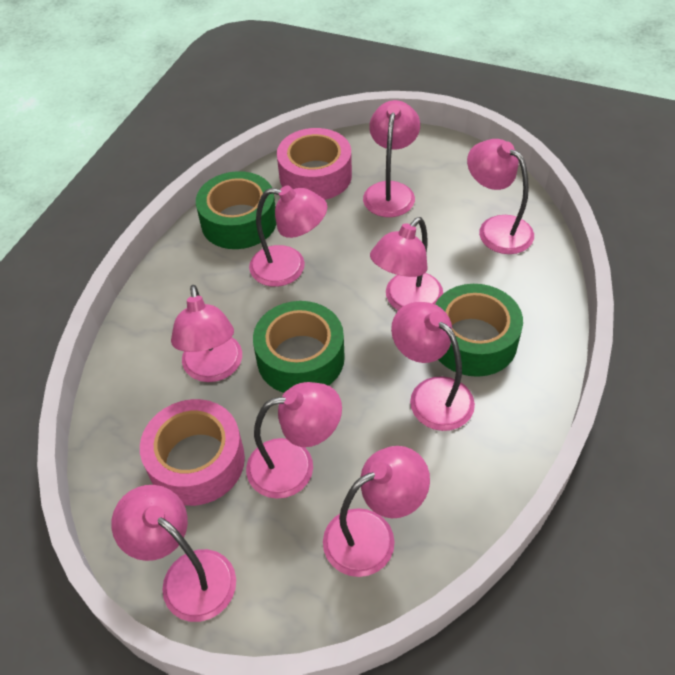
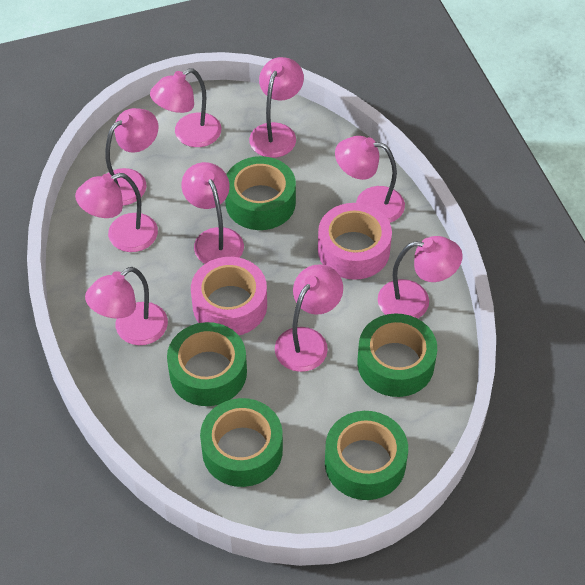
green tape: [196,171,276,249] [253,301,345,393] [435,284,523,377] = 3 -> [167,322,247,406] [200,398,283,487] [225,156,296,230] [325,411,408,500] [357,313,437,397] = 5

